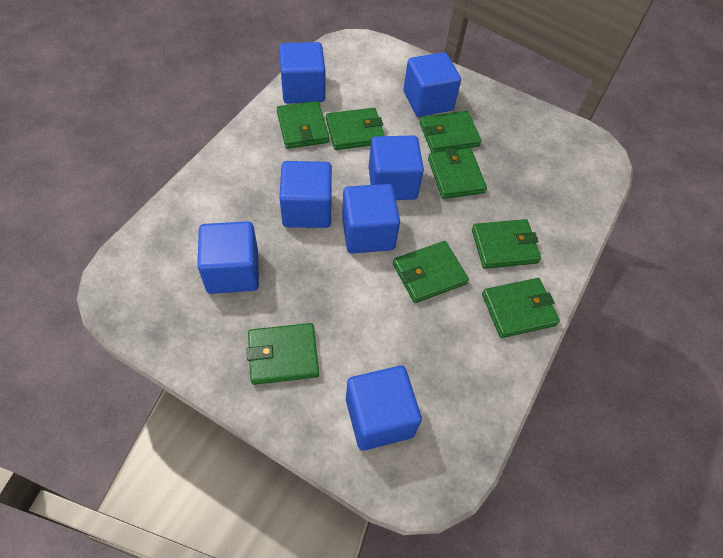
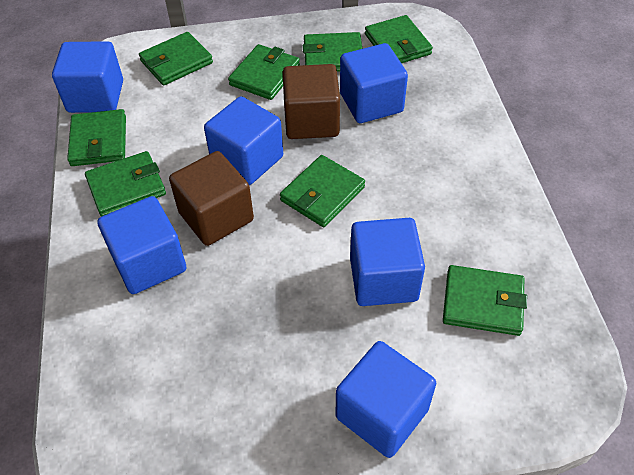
blue cube: [197,221,259,294] [279,42,325,104] [279,161,332,228] [342,184,400,253] [346,366,422,451] [369,136,424,200] [404,52,461,117] = 7 -> [52,41,123,113] [97,196,187,294] [204,96,283,185] [336,341,436,458] [340,43,408,123] [350,218,425,306] = 6
brown cube: none = 0 -> [169,151,254,246] [283,64,340,139] = 2

